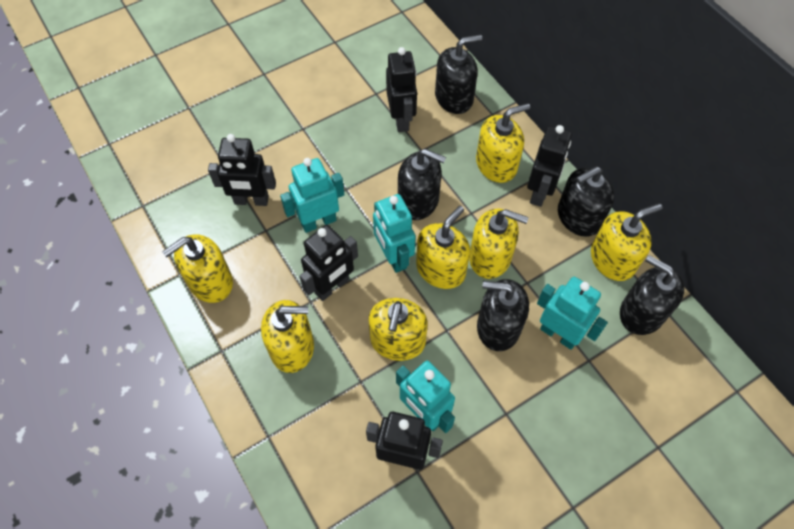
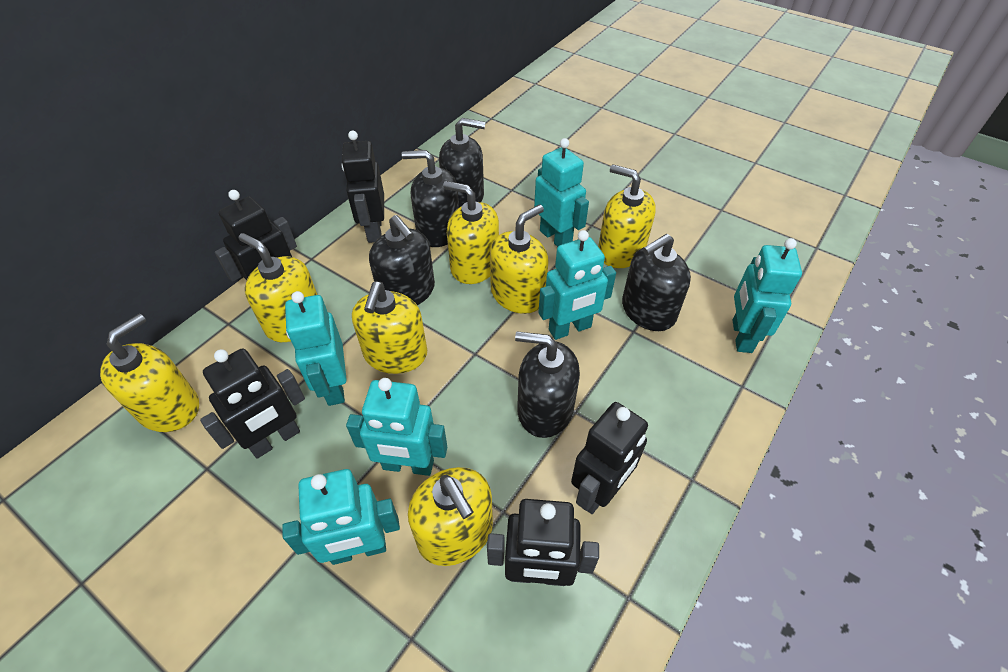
turquoise robot: [280,158,345,233] [373,194,416,273] [396,361,455,433] [537,277,608,350] = 4 -> [282,469,400,565] [285,291,347,406] [346,378,447,476] [534,138,589,247] [538,230,616,340] [733,238,802,353] = 6

